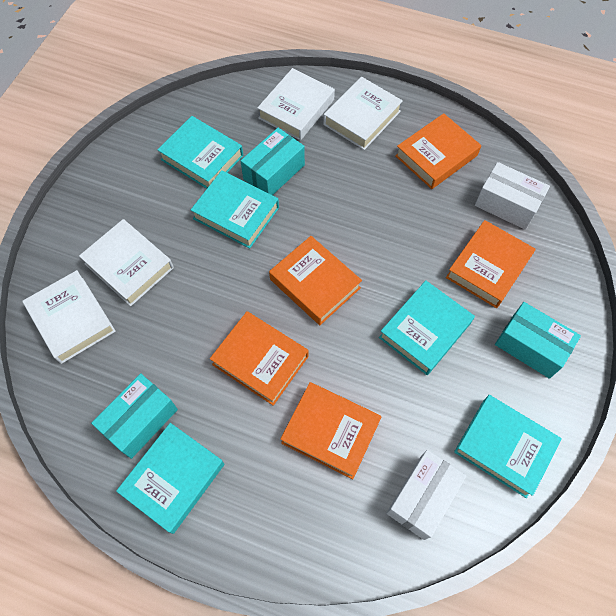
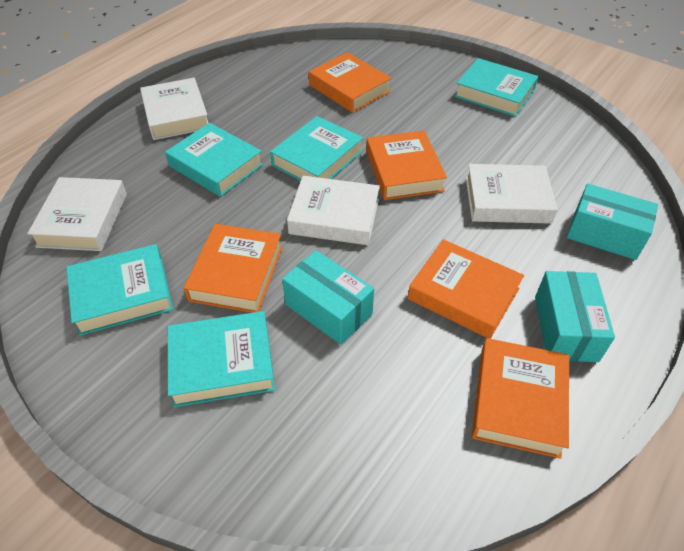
white box: [386,450,466,540] [475,162,550,230] = 2 -> none = 0

